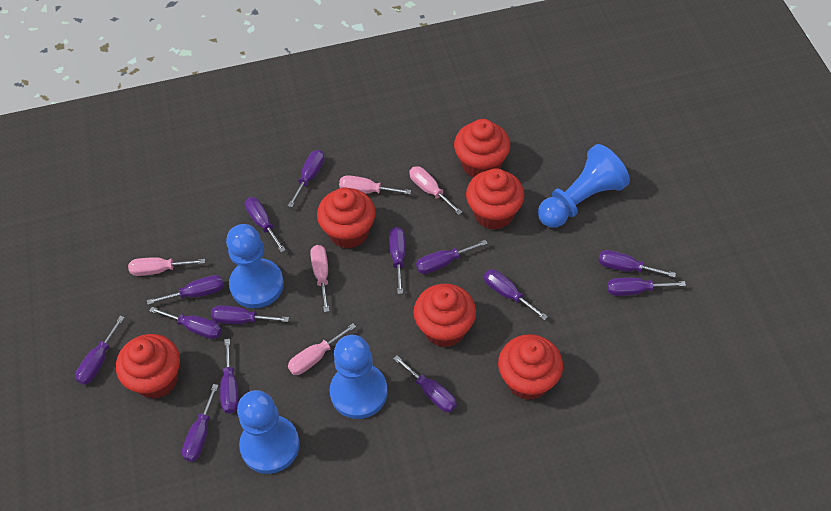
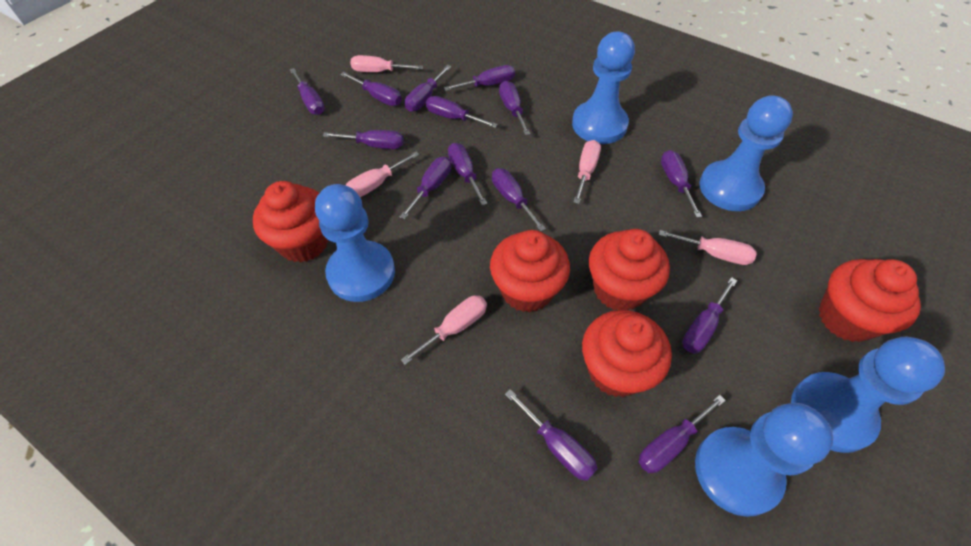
blue pawn: [226,224,284,308] [237,390,300,474] [330,335,388,419] [538,144,630,228] = 4 -> [315,184,395,302] [572,32,635,144] [695,403,833,517] [699,95,793,211] [791,337,945,453] = 5
red cupcake: [116,334,180,399] [317,188,376,249] [413,283,476,347] [454,119,510,178] [466,168,524,230] [498,334,563,400] = 6 -> [253,181,328,263] [490,230,570,312] [582,310,672,397] [589,229,670,310] [819,259,921,342] = 5

